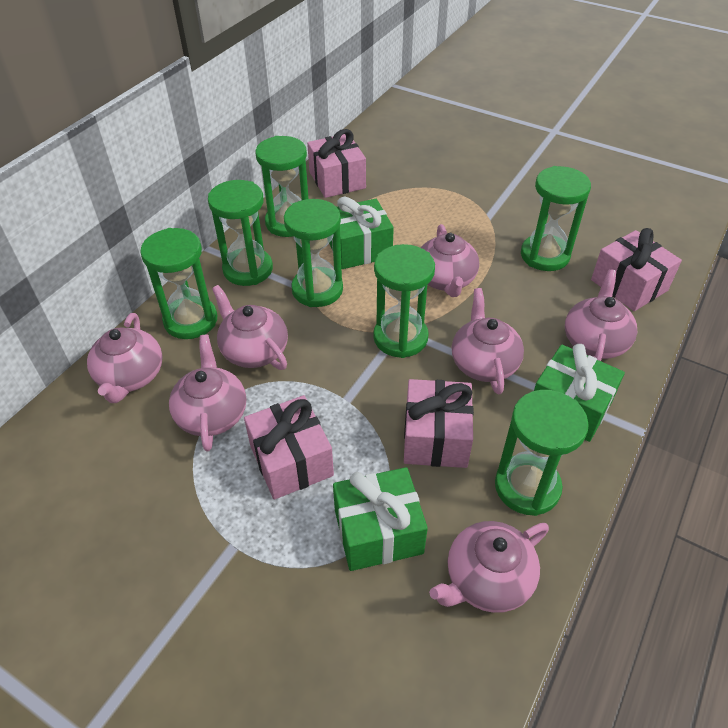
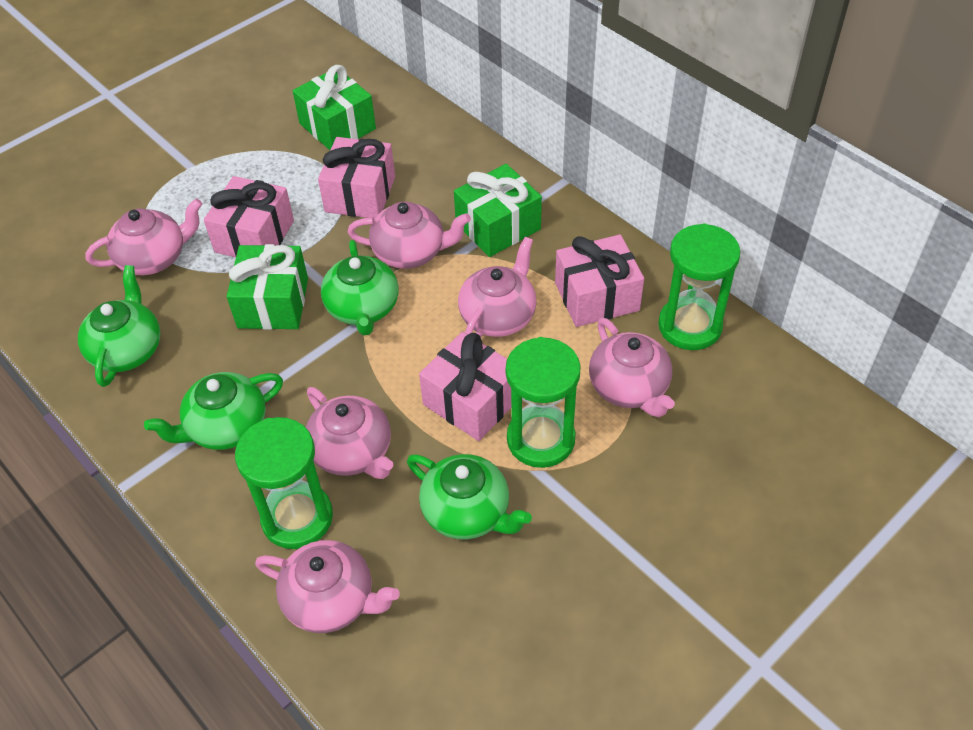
green hourglass: [140,228,217,339] [208,180,273,286] [255,136,309,237] [284,199,343,307] [373,244,435,358] [495,390,589,516] [521,166,591,271] = 7 -> [235,417,333,549] [506,337,581,468] [658,223,740,350] = 3
green teapot: none = 0 -> [78,265,160,387] [144,372,283,450] [321,240,398,336] [407,454,532,540] = 4
pink teapot: [87,313,162,403] [169,335,246,451] [212,285,288,370] [421,224,479,297] [429,521,549,613] [452,288,524,394] [565,269,637,361] = 7 -> [85,199,202,275] [255,540,400,633] [306,387,393,479] [348,201,471,269] [458,237,537,337] [589,318,675,418] = 6

